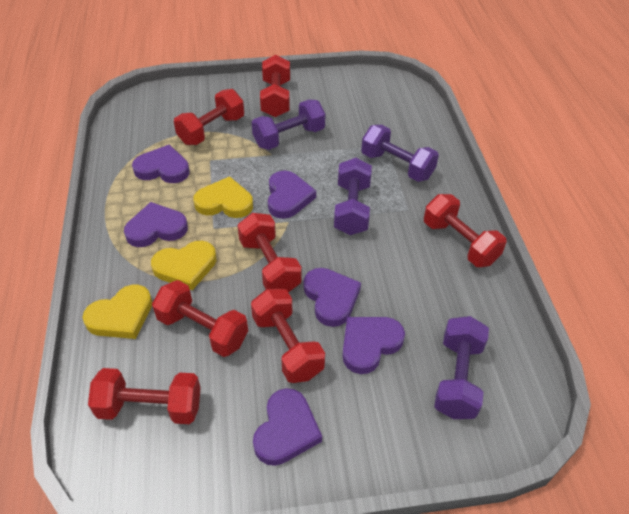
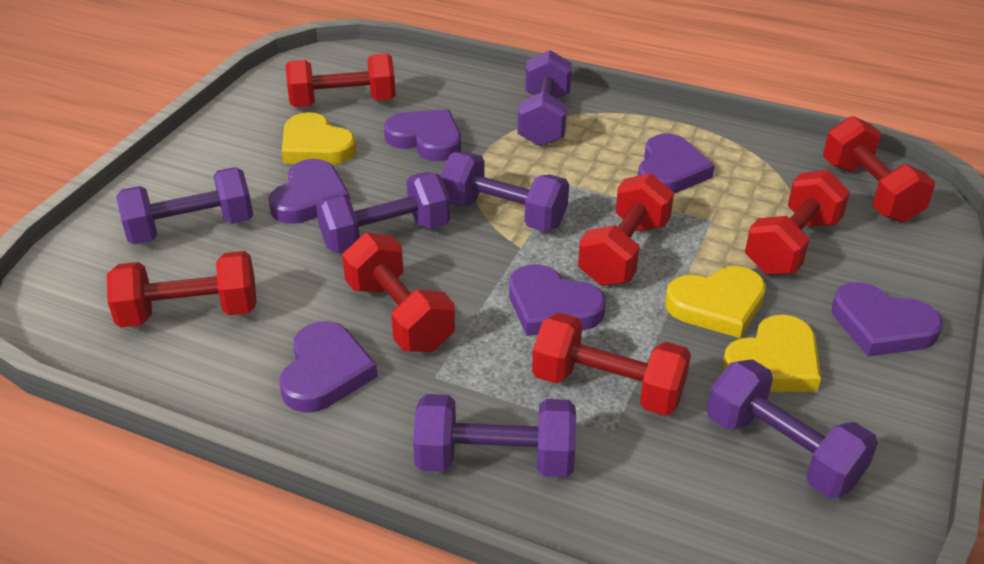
purple dumbbell: [252,99,325,150] [334,158,372,235] [361,125,439,182] [434,316,489,419] = 4 -> [116,167,253,245] [316,172,450,254] [413,394,576,477] [441,152,569,232] [518,50,572,147] [707,359,878,498] = 6

